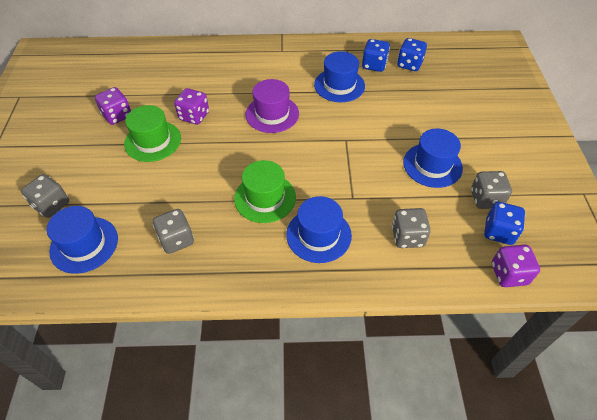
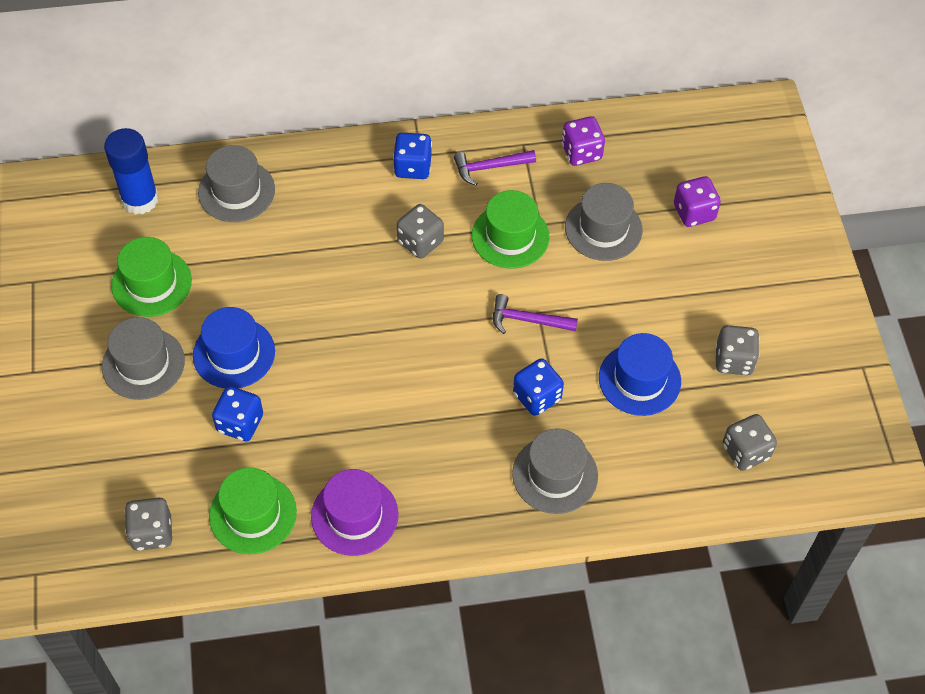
blue glue stick: none = 0 -> [104,128,159,215] = 1
blue hat: [47,206,118,274] [286,196,352,263] [314,51,365,102] [403,128,463,188] = 4 -> [193,307,275,388] [599,333,681,416] = 2
green hat: [124,105,181,162] [234,160,296,223] = 2 -> [111,237,192,317] [209,467,297,554] [472,190,550,268] = 3
grey hat: none = 0 -> [102,317,185,400] [198,145,275,222] [512,428,598,514] [565,183,643,261] = 4
purple dice: [95,87,131,125] [174,88,209,125] [492,245,540,287] = 3 -> [562,116,605,166] [674,176,721,227] = 2
purple hammer: none = 0 -> [454,150,536,185] [493,294,578,334] = 2

